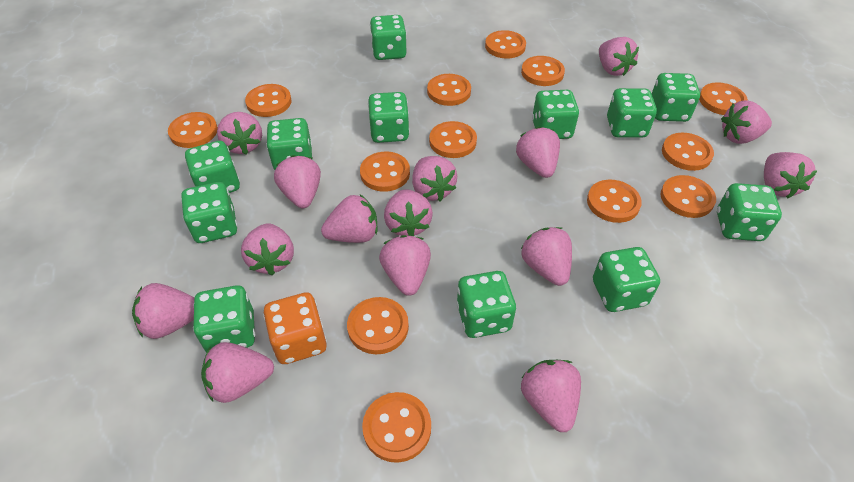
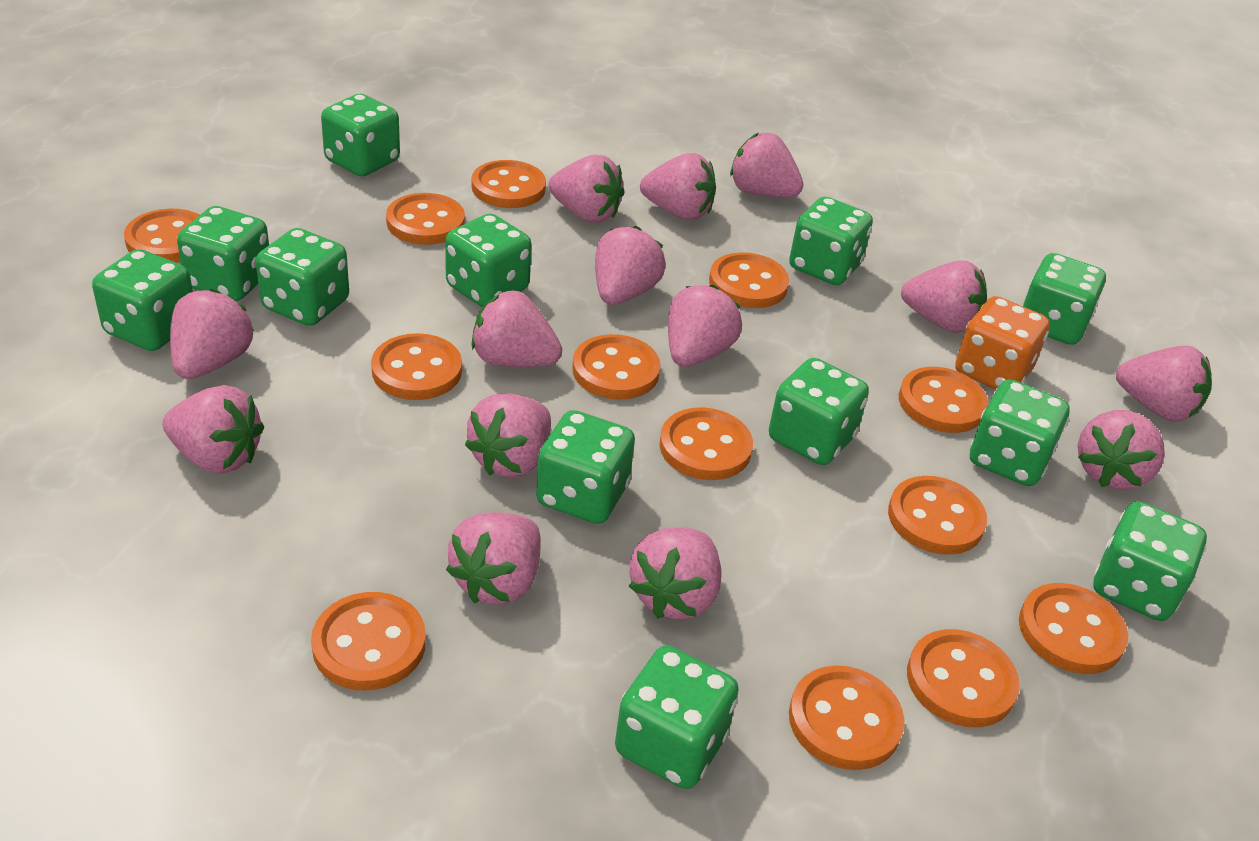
pink strawberry: [132,283,194,339] [201,342,274,403] [217,112,262,155] [241,223,294,276] [274,155,321,208] [321,195,377,243] [379,235,431,296] [384,190,433,236] [412,156,457,201] [516,127,560,178] [521,227,572,286] [521,360,581,432] [599,37,639,76] [721,100,772,144] [764,152,817,199] = 15 -> [162,385,264,474] [170,289,254,379] [446,512,541,605] [465,393,551,477] [471,291,562,367] [548,155,625,223] [595,226,666,305] [629,527,722,619] [640,153,716,220] [668,285,742,367] [730,133,804,197] [901,260,987,333] [1078,410,1165,490] [1116,346,1212,422] = 14

